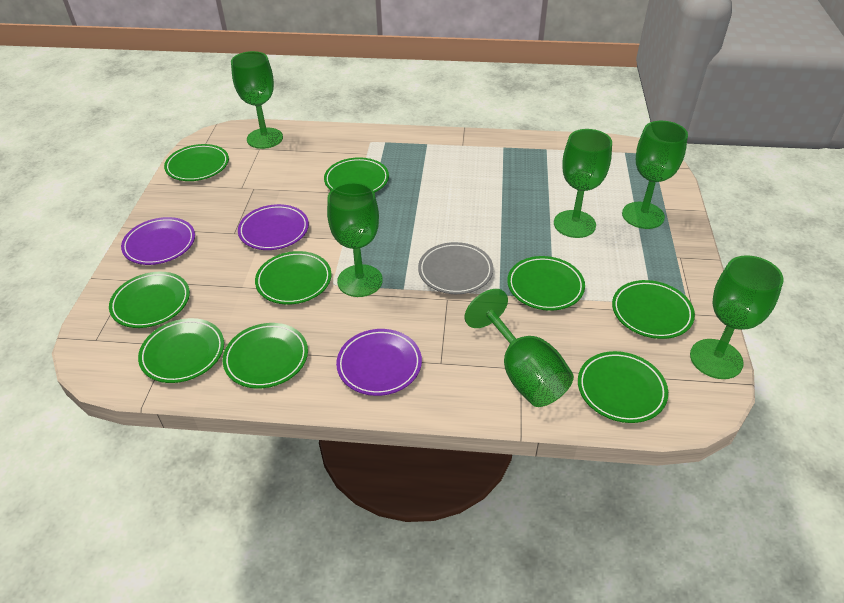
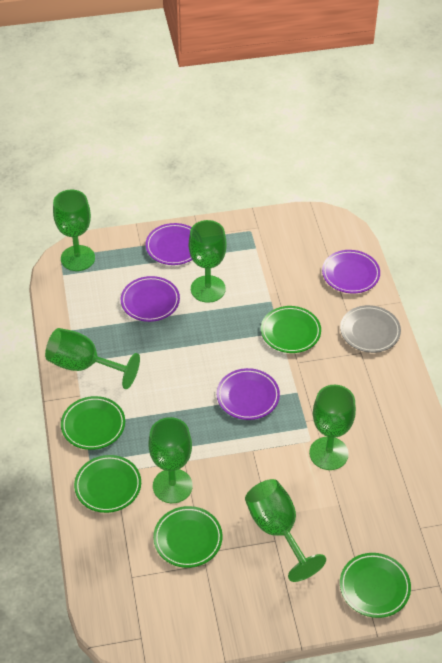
green plate: [109,272,190,328] [138,318,224,383] [164,144,229,181] [223,323,308,389] [255,251,332,305] [324,157,389,193] [507,256,585,311] [578,351,668,423] [612,280,695,339] = 9 -> [61,396,125,450] [74,455,141,513] [153,506,223,568] [261,306,321,353] [340,553,411,618] = 5
purple plate: [121,217,195,265] [238,204,309,250] [336,329,422,396] = 3 -> [121,276,180,322] [146,223,192,265] [217,368,280,420] [322,250,380,293] = 4

